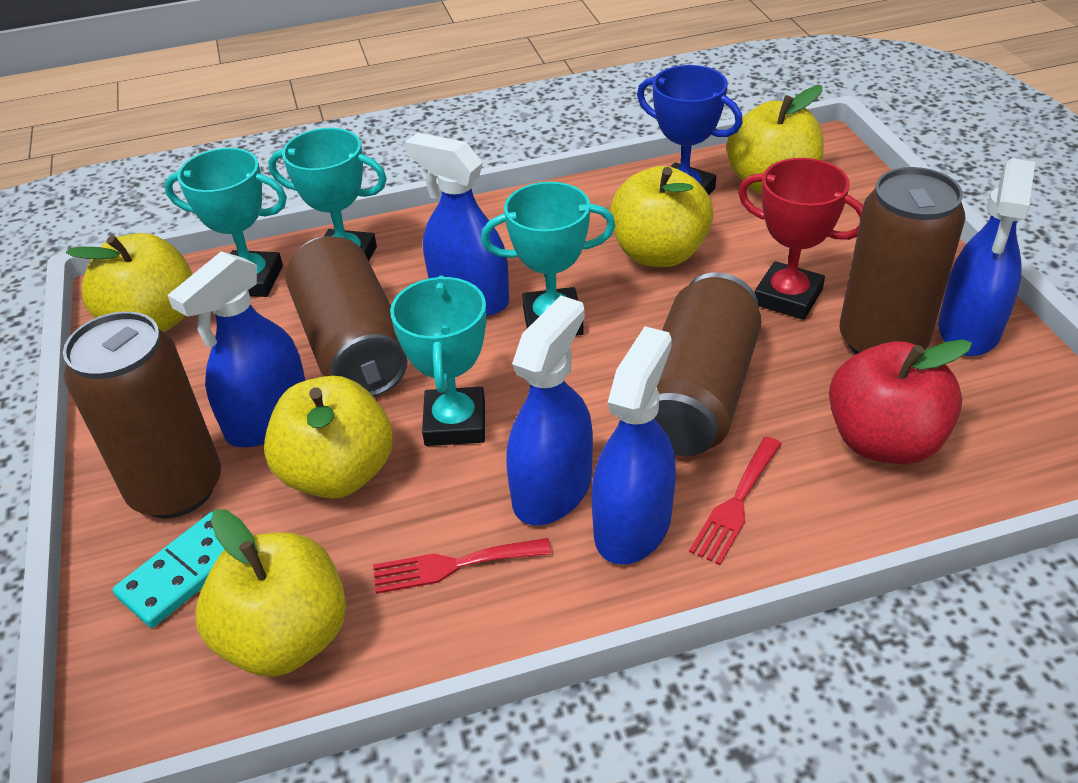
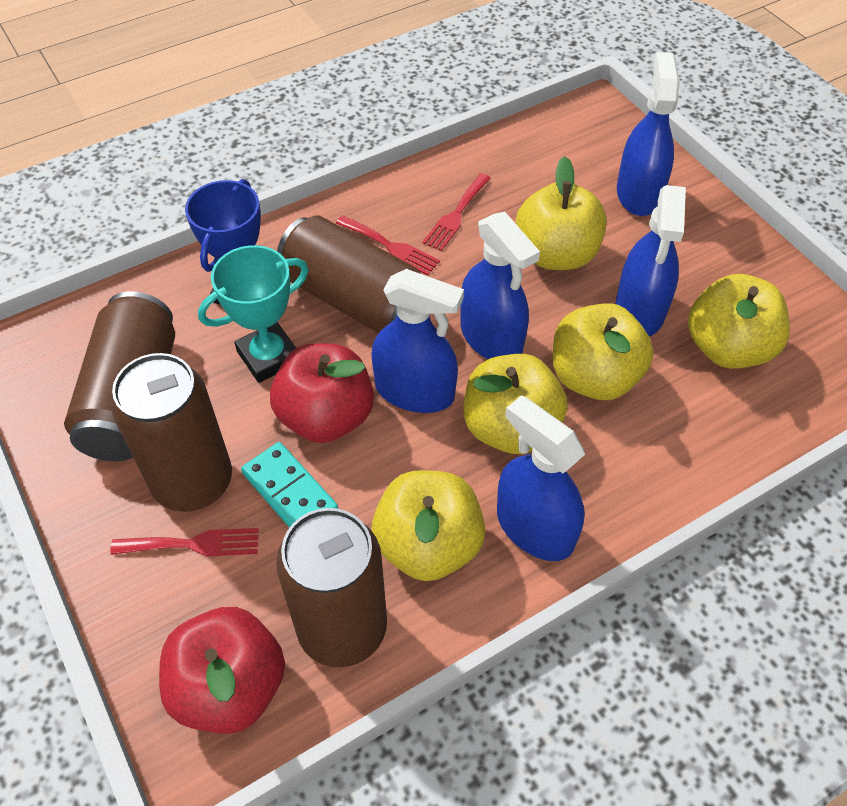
red apple: [829,339,972,464] = 1 -> [159,607,285,734] [270,343,374,443] = 2
red fork: [373,538,552,594] [689,437,782,565] = 2 -> [110,528,259,556] [336,215,440,276] [422,173,491,251] = 3
red trophy: [738,158,863,320] = 1 -> none = 0
turquoise trophy: [164,148,287,297] [268,128,387,261] [390,275,487,446] [481,182,616,336] = 4 -> [198,245,309,383] = 1

